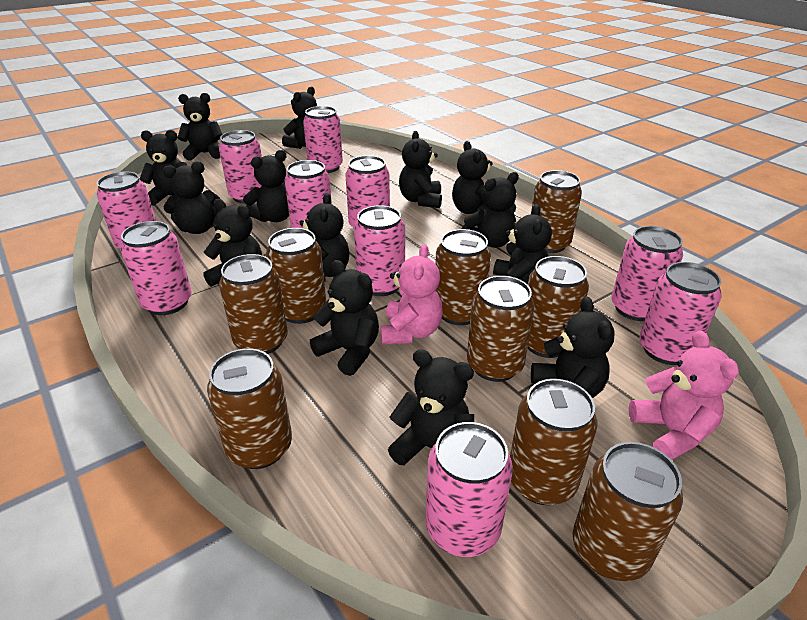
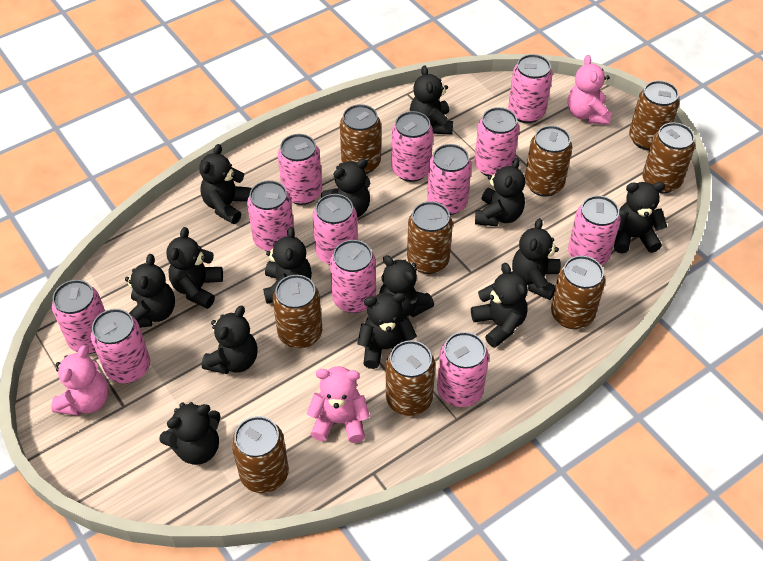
pink can: [97,171,156,249] [120,221,192,315] [219,130,262,204] [284,160,332,229] [303,106,343,173] [345,155,390,228] [354,205,405,296] [426,422,513,557] [611,226,683,321] [640,262,722,365] = 10 -> [52,280,105,354] [91,309,150,383] [247,180,294,251] [278,134,322,205] [313,194,358,265] [330,240,376,313] [391,111,433,182] [427,144,472,215] [437,332,489,407] [474,107,519,177] [508,54,553,123] [568,196,621,265] = 12
pink teddy bear: [381,244,443,345] [629,331,739,460] = 2 -> [51,345,109,416] [306,366,370,443] [568,55,611,125] = 3

